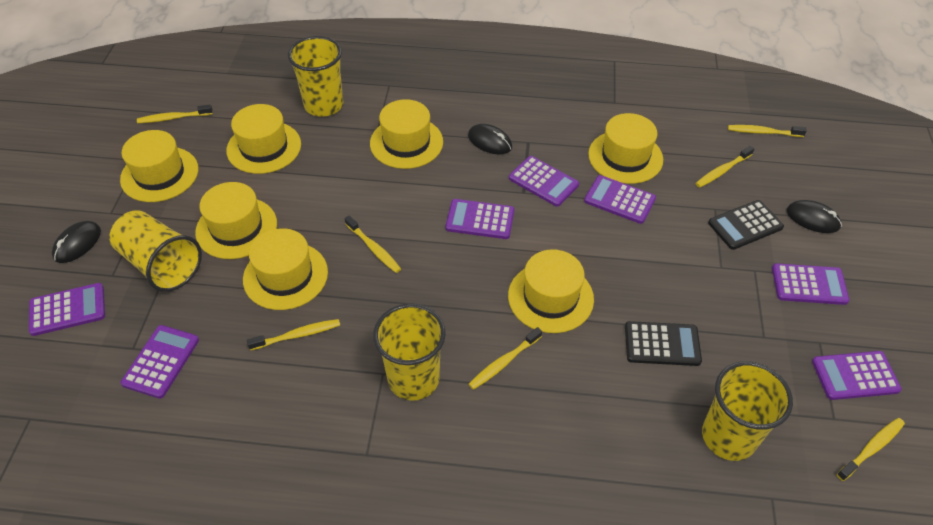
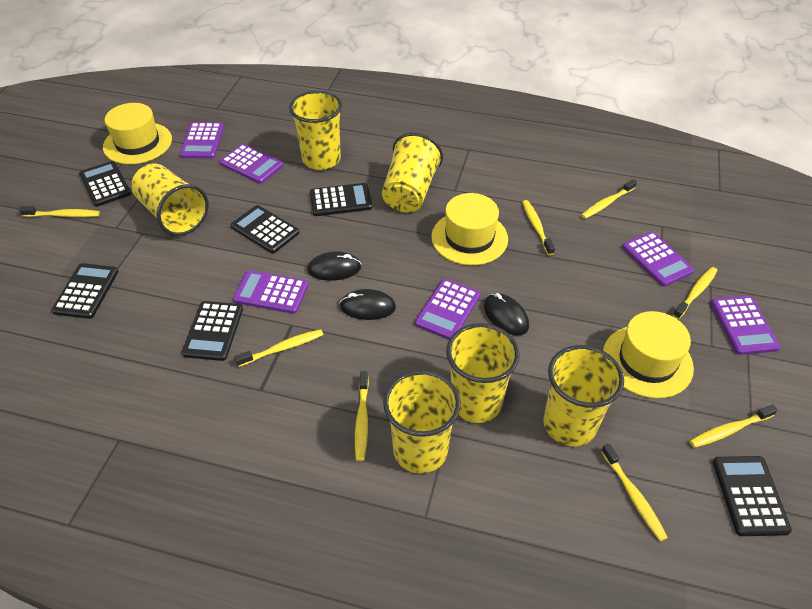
black calculator: [625,321,702,366] [708,200,784,250] = 2 -> [51,263,119,319] [79,161,131,207] [182,301,243,361] [231,205,299,253] [310,183,372,216] [713,456,792,536] = 6
purple calculator: [29,283,105,336] [121,325,199,399] [446,199,514,239] [509,156,579,207] [584,175,656,224] [772,263,849,305] [812,351,902,400] = 7 -> [180,122,224,159] [220,144,283,184] [233,270,308,314] [415,279,480,340] [622,232,694,287] [711,296,780,355] = 6
yellow cup: [109,210,202,292] [288,36,343,117] [373,304,446,401] [702,361,793,461] = 4 -> [131,164,209,236] [289,91,342,170] [382,133,443,212] [383,370,461,474] [446,323,520,423] [543,345,624,446] = 6
yellow hat: [120,130,198,202] [195,182,277,259] [226,104,301,174] [243,228,328,310] [370,99,443,169] [508,249,594,333] [588,113,663,184] = 7 -> [103,103,172,164] [431,193,508,265] [603,311,694,398] = 3
yellow toothbrush: [137,105,213,123] [247,319,340,350] [345,215,401,273] [469,327,542,390] [695,146,754,188] [728,125,807,137] [837,418,905,481] = 7 -> [19,206,100,217] [234,329,323,367] [355,371,369,461] [522,200,555,255] [581,179,637,219] [601,443,668,541] [673,267,718,319] [690,404,778,448] = 8

